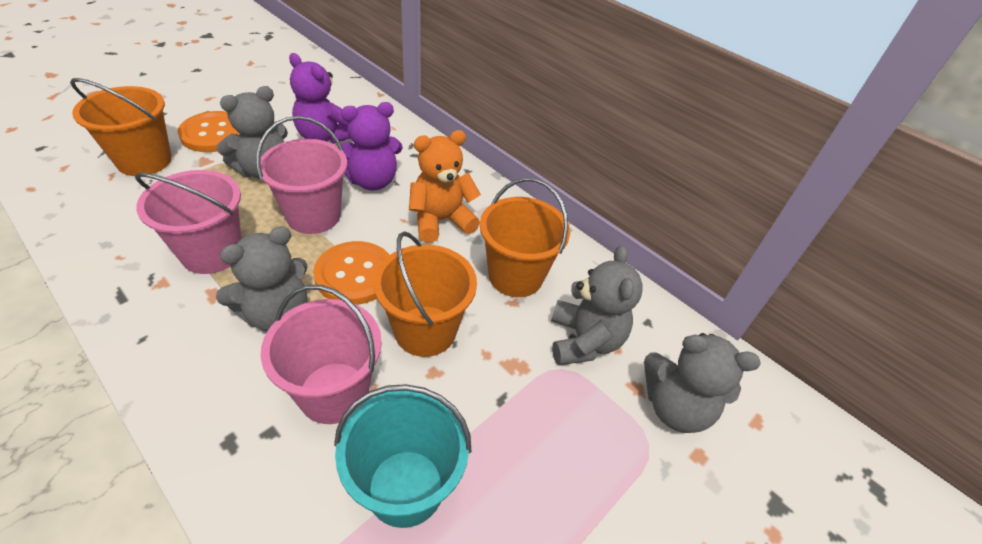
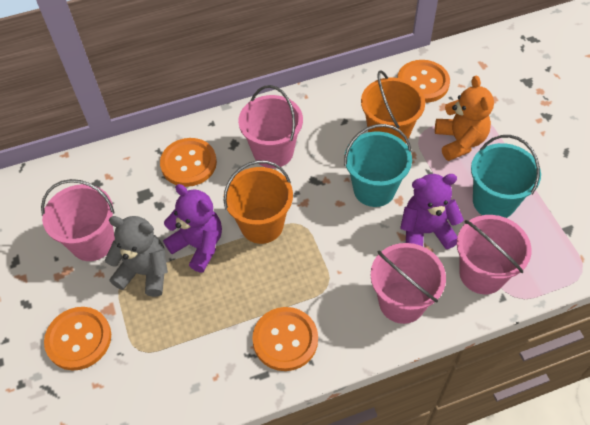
grey teddy bear: [216,226,308,332] [217,86,288,179] [551,245,643,365] [644,333,760,433] = 4 -> [105,216,168,297] = 1
orange bucket: [70,78,172,176] [373,231,477,357] [480,178,570,297] = 3 -> [223,160,293,244] [361,70,425,143] = 2
orange button: [178,111,240,152] [313,241,389,305] = 2 -> [44,307,111,370] [160,138,217,187] [252,307,318,371] [397,60,450,103] = 4
pink bucket: [135,170,242,274] [256,116,347,234] [260,285,382,424] = 3 -> [41,179,115,261] [238,85,303,168] [371,243,446,324] [457,215,532,294] = 4
turquoise bucket: [334,384,471,528] = 1 -> [344,124,412,207] [471,135,541,218] = 2

